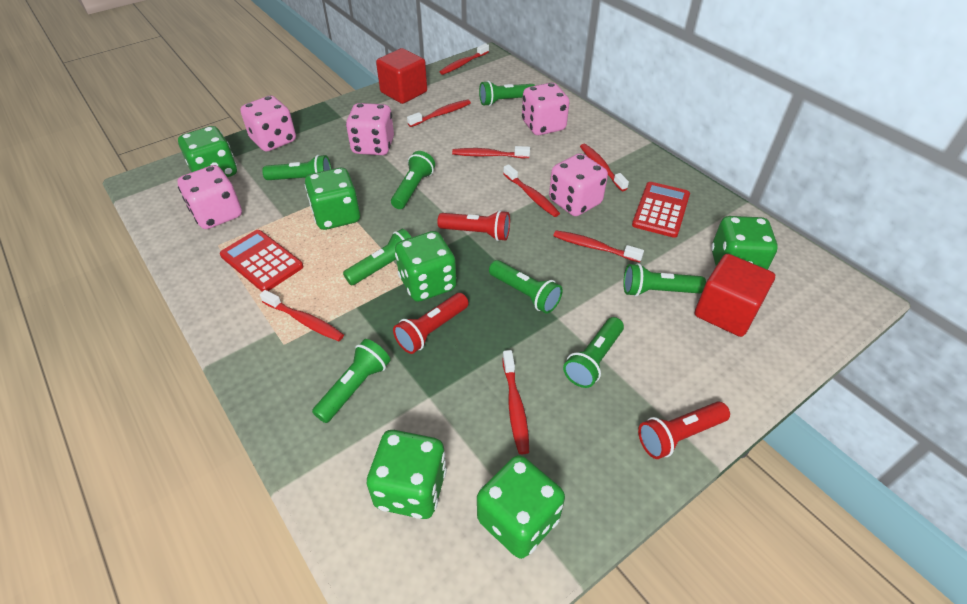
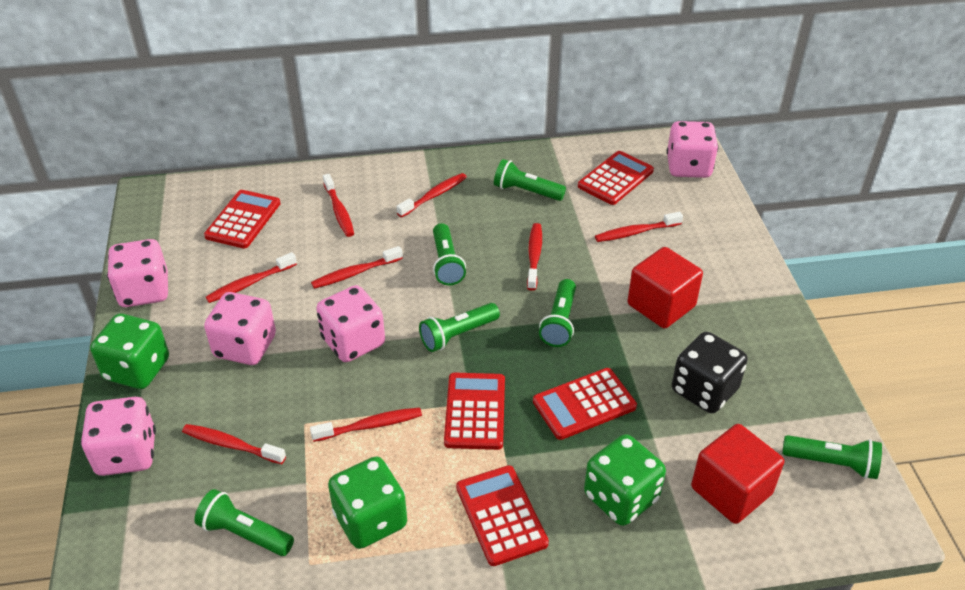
black dice: none = 0 -> [672,332,748,413] = 1
green dice: [178,126,237,178] [305,168,360,230] [367,430,447,519] [395,231,457,302] [477,455,565,559] [711,216,778,270] = 6 -> [90,314,169,389] [328,457,407,549] [584,434,666,526] = 3
green flashlight: [262,155,331,180] [312,339,390,423] [343,229,411,285] [391,151,435,209] [479,81,535,106] [489,260,563,314] [563,317,624,388] [623,263,706,297] = 8 -> [194,489,294,556] [419,303,500,352] [433,223,466,285] [494,159,566,201] [539,279,576,347] [782,435,882,479] = 6
red calculator: [220,230,303,292] [632,182,690,238] = 2 -> [204,190,281,248] [444,373,505,450] [456,465,549,566] [533,368,637,440] [578,151,654,205] = 5
red flashlight: [393,293,469,354] [437,210,510,241] [638,401,730,459] = 3 -> none = 0

